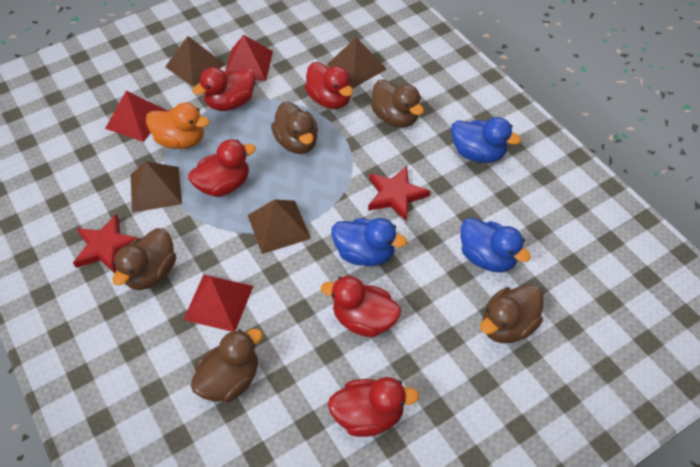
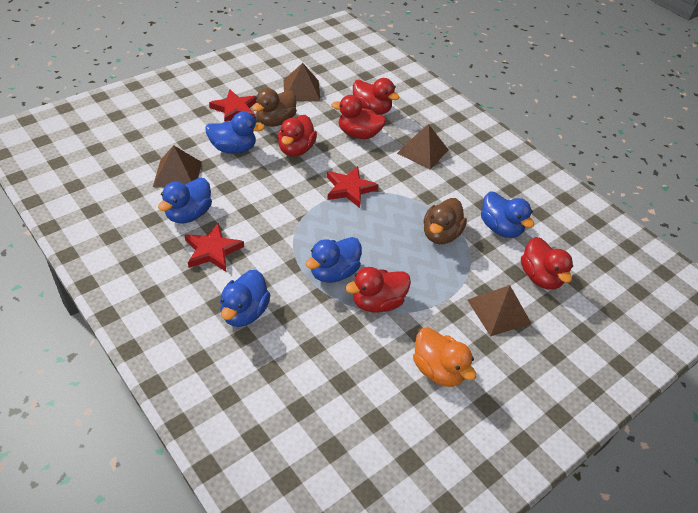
blue duck: [331,218,407,266] [451,117,521,163] [460,217,531,273] = 3 -> [158,178,212,223] [205,112,265,154] [220,270,270,327] [305,237,361,283] [481,192,534,238] = 5
brown duck: [113,228,176,290] [191,329,263,402] [271,102,318,154] [371,79,424,128] [480,285,543,343] = 5 -> [252,88,297,127] [424,198,467,244] = 2
red pyramid: [105,91,167,142] [183,274,253,332] [225,35,273,81] = 3 -> none = 0
red star: [73,214,137,273] [368,166,430,221] = 2 -> [184,223,244,272] [209,89,256,122] [327,166,379,208] = 3

